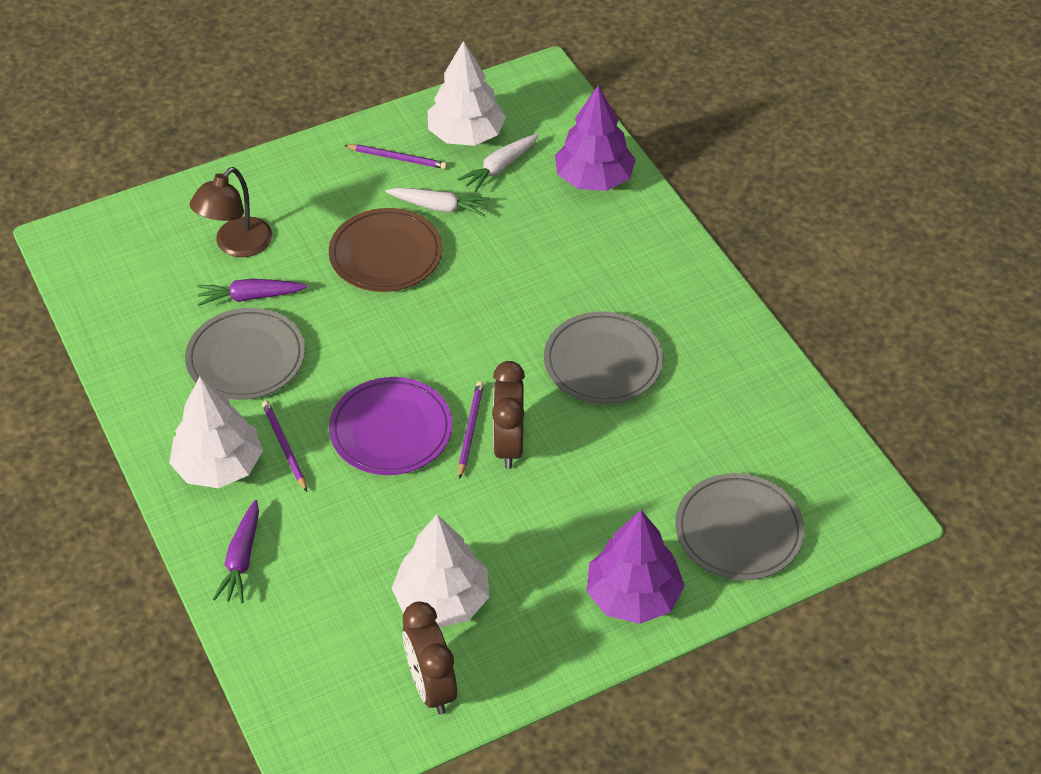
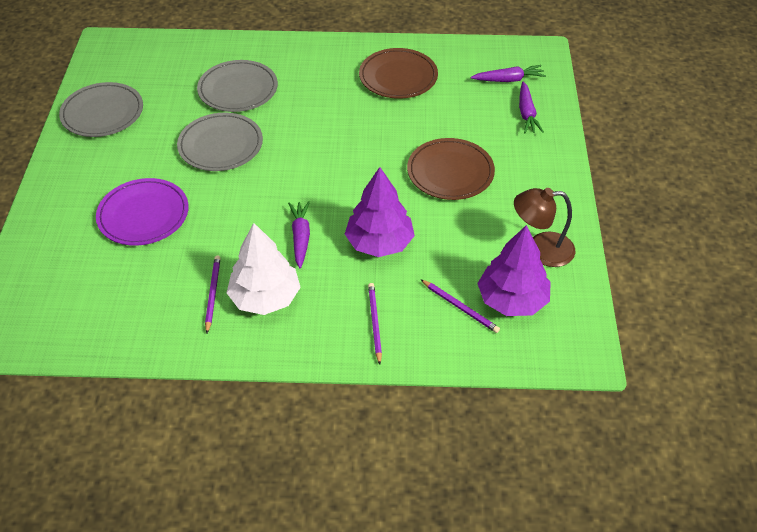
brown clock: [402,602,457,715] [492,361,525,469] = 2 -> none = 0
brown plate: [329,208,443,292] = 1 -> [359,48,438,99] [407,138,495,200] = 2
purple carrot: [197,279,308,306] [213,500,259,603] = 2 -> [288,201,310,268] [471,65,546,82] [519,82,544,133] = 3
white carrot: [386,188,490,217] [457,134,539,192] = 2 -> none = 0
white tree: [169,377,263,488] [391,514,489,627] [428,41,506,146] = 3 -> [227,223,301,315] = 1

